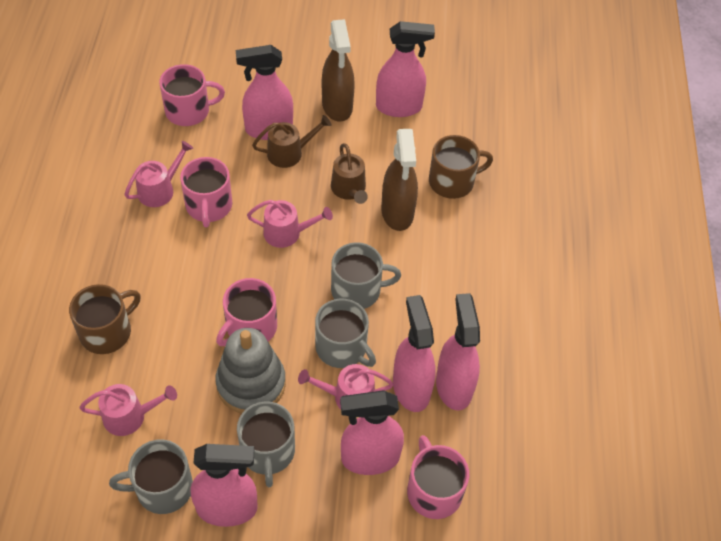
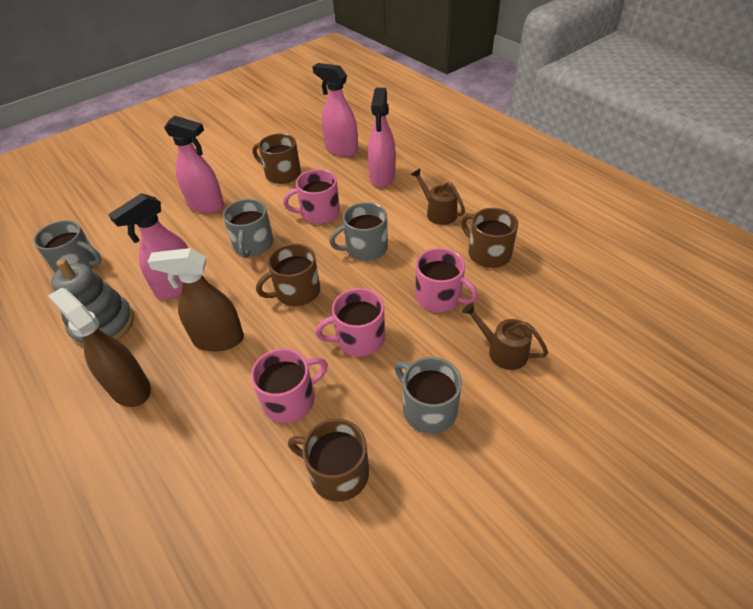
brown mug: [69,284,141,354] [429,135,493,199] = 2 -> [252,133,301,184] [256,243,320,306] [288,419,369,502] [461,208,518,268] = 4
pink spray bottle: [191,444,258,527] [236,45,293,140] [340,390,404,475] [376,21,435,117] [393,295,436,412] [436,293,480,410] = 6 -> [108,193,188,300] [164,116,224,213] [312,63,358,157] [368,88,396,188] = 4
pink watering can: [80,384,177,436] [125,141,193,207] [247,200,333,248] [298,364,394,409] = 4 -> none = 0

